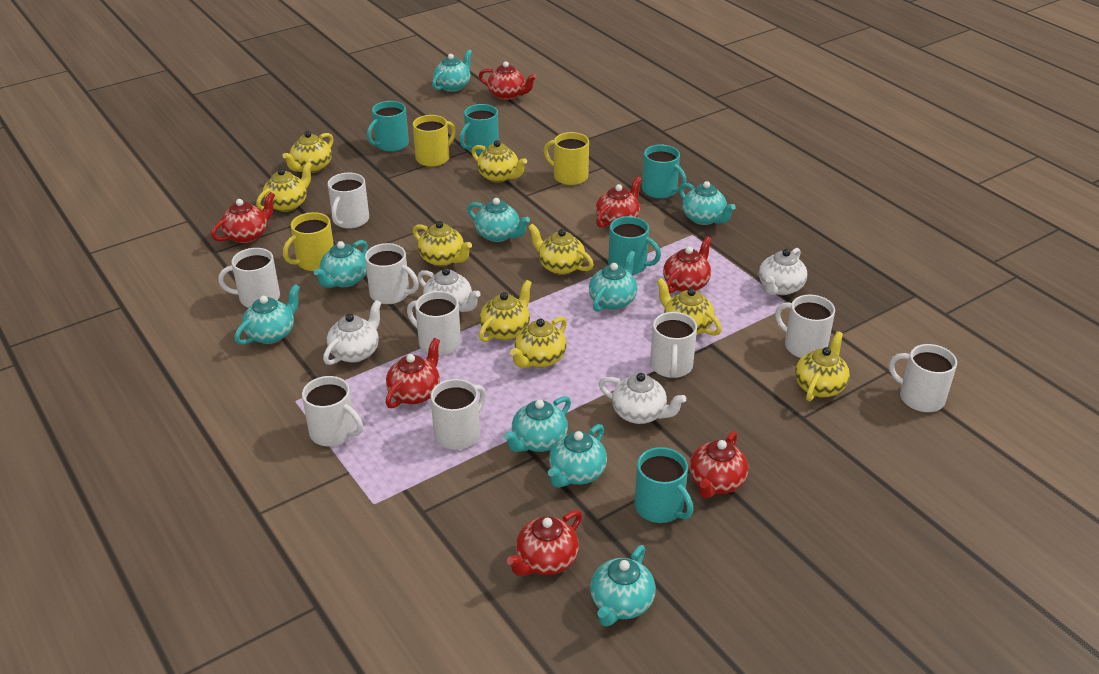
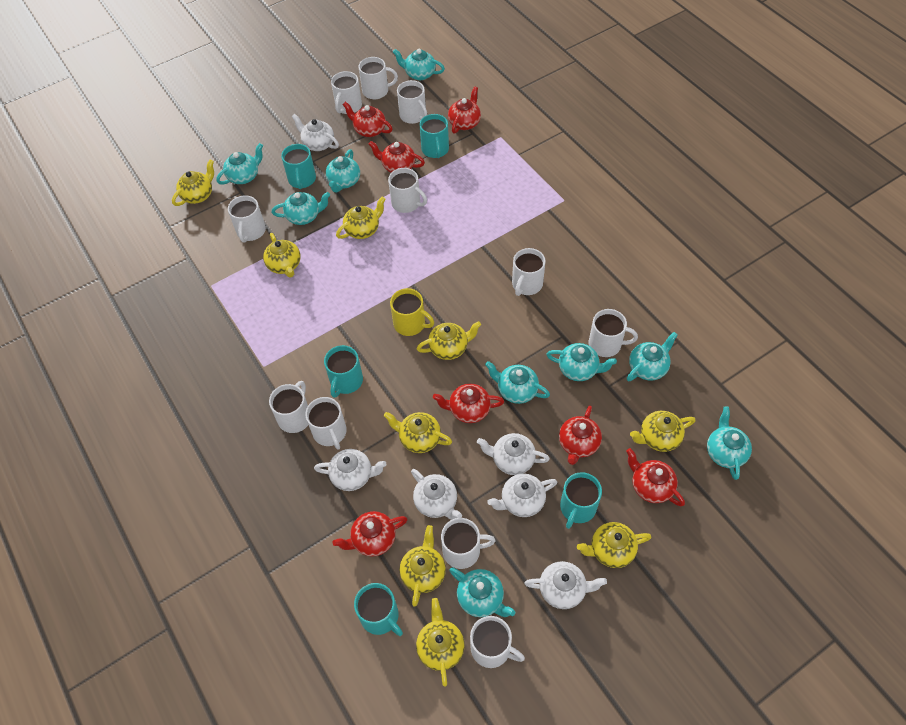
white mug: [218,248,280,308] [302,376,363,446] [328,173,369,229] [365,243,419,304] [407,291,461,355] [431,379,486,450] [650,312,697,378] [775,295,835,358] [889,344,957,412] = 9 -> [228,195,266,243] [269,381,308,433] [305,397,347,450] [331,71,362,114] [359,57,398,99] [388,168,427,213] [397,80,428,124] [441,518,496,569] [470,616,525,668] [512,248,546,296] [589,309,638,357] = 11
white teapot: [323,300,381,365] [417,268,481,312] [599,373,686,424] [759,248,807,295] = 4 -> [292,114,339,151] [314,449,387,491] [411,469,462,520] [477,433,550,475] [487,474,557,517] [524,561,607,609] = 6
yellow mug: [283,212,334,271] [413,115,456,167] [544,132,589,185] = 3 -> [390,288,434,336] = 1

